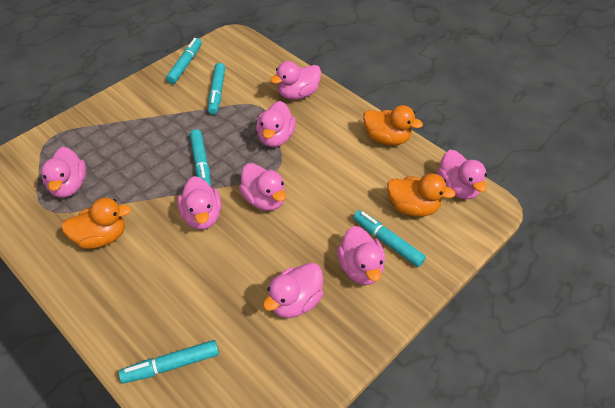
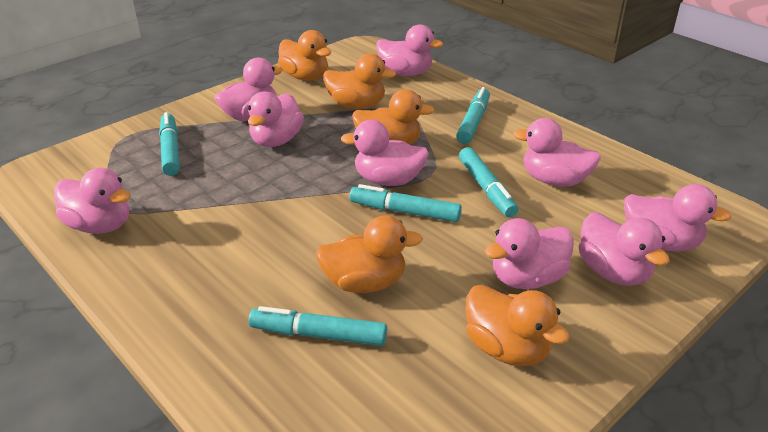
orange duck: [61,198,131,249] [363,105,423,146] [387,173,456,217] = 3 -> [278,30,331,81] [315,215,423,293] [323,54,396,109] [352,89,435,145] [465,285,570,366] = 5
pink duck: [41,147,86,198] [177,176,221,230] [239,163,286,211] [256,101,296,147] [263,263,324,318] [270,61,321,100] [337,226,385,285] [437,150,487,199] = 8 -> [54,168,131,234] [214,58,283,121] [248,92,304,147] [341,120,429,186] [376,24,443,76] [485,218,574,289] [513,118,601,187] [579,212,670,286] [624,184,732,252] = 9

